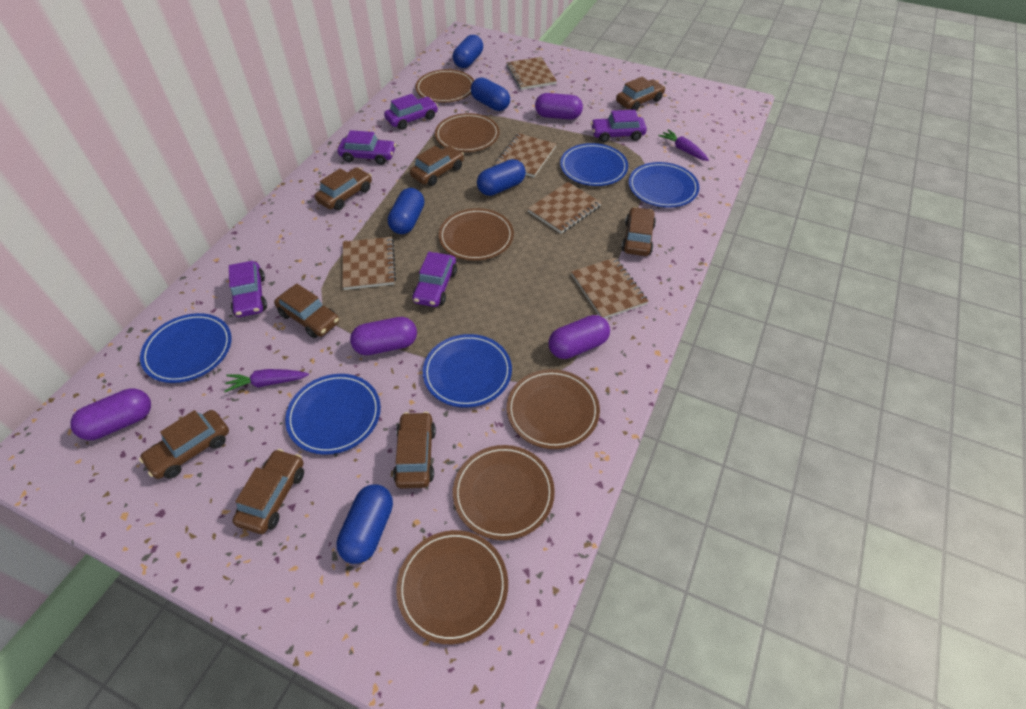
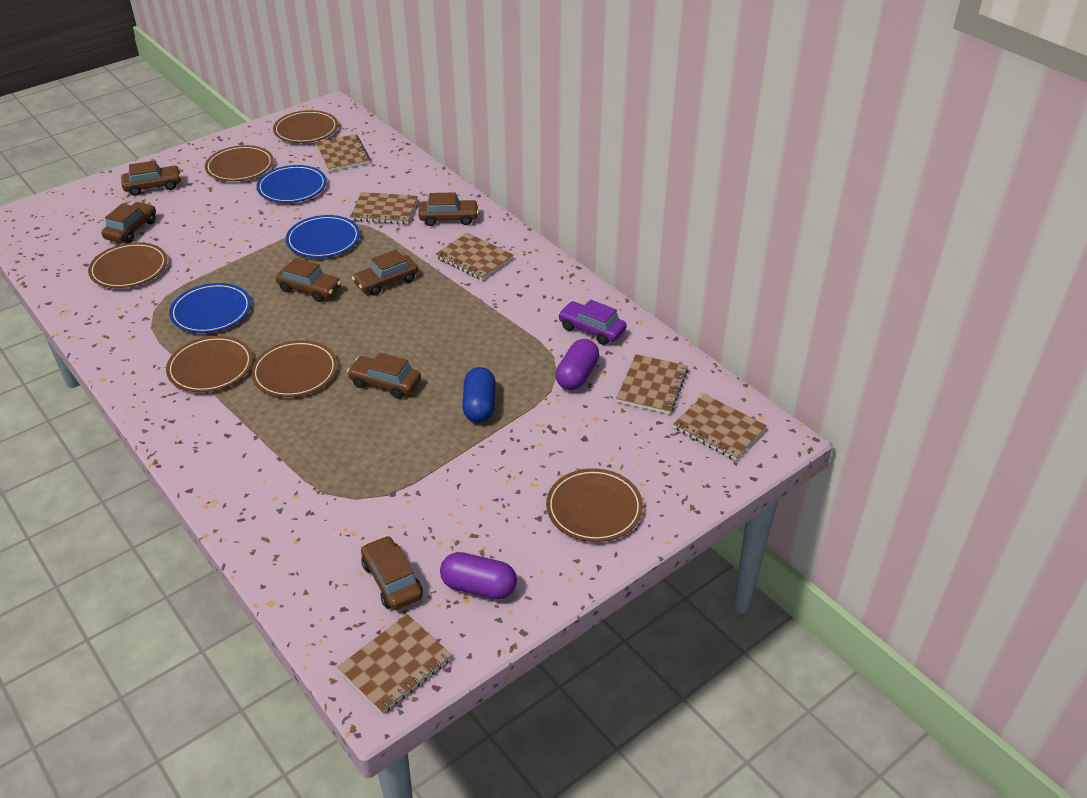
blue capsule: [336,484,393,564] [388,188,424,234] [453,35,483,68] [471,77,510,111] [477,159,526,196] = 5 -> [462,367,496,423] = 1
blue plate: [140,313,231,383] [285,374,381,455] [423,334,512,408] [560,143,628,186] [629,162,699,208] = 5 -> [169,283,251,333] [257,165,327,203] [286,215,360,258] = 3
brown car: [139,410,229,479] [232,449,304,534] [274,283,339,338] [315,167,372,210] [393,412,436,489] [410,146,464,186] [616,77,665,111] [621,207,656,256] = 8 -> [101,202,156,243] [121,160,181,196] [276,258,341,302] [347,353,421,399] [352,249,418,296] [361,536,423,610] [418,192,479,226] = 7
brown notebook: [342,237,396,290] [495,133,556,177] [506,57,557,90] [528,182,602,234] [571,257,648,319] = 5 -> [315,134,371,171] [337,614,452,714] [350,192,418,224] [436,233,513,280] [616,354,688,414] [673,394,767,461] = 6
purple capsule: [70,388,151,440] [350,317,417,355] [535,93,583,119] [549,315,610,359] = 4 -> [440,552,517,599] [555,339,599,390] = 2
purple car: [229,261,267,317] [338,130,396,165] [384,94,438,130] [412,252,457,307] [591,110,647,142] = 5 -> [558,300,627,345] = 1
purple carrot: [224,369,309,392] [658,129,709,161] = 2 -> none = 0

